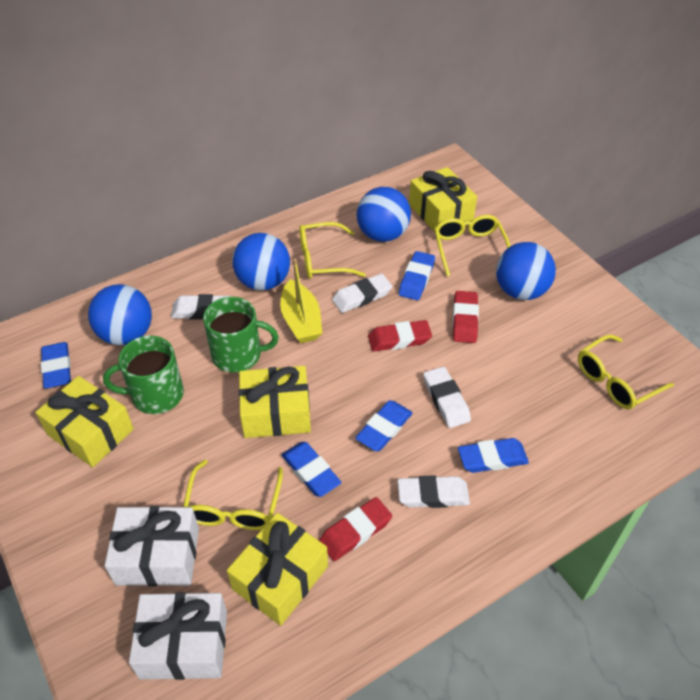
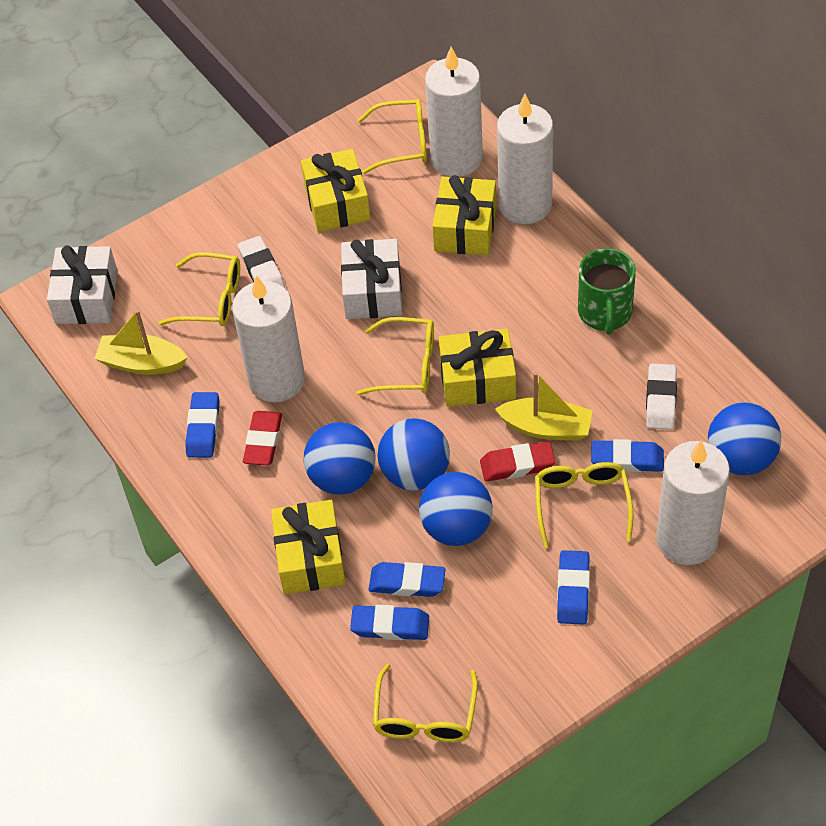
green mug: [103,336,184,414] [203,297,279,373] = 2 -> [578,248,636,335] = 1
red eraser: [319,497,392,561] [368,320,432,352] [453,291,479,343] = 3 -> [243,411,282,465] [480,441,556,481] = 2
white candle: none = 0 -> [232,275,305,402] [425,47,483,177] [497,94,553,224] [656,440,730,565] = 4
white eraser: [171,294,231,319] [332,274,392,313] [398,475,470,508] [423,367,471,428] = 4 -> [238,236,285,288] [646,363,677,430] = 2
yellow boat: [280,259,322,343] = 1 -> [94,310,188,375] [495,372,593,441] = 2
yellow glasses: [183,460,283,530] [299,222,366,279] [434,215,511,276] [578,334,674,410] = 4 -> [159,252,240,326] [356,317,434,395] [358,99,427,174] [373,664,478,743] [535,462,633,548] = 5

